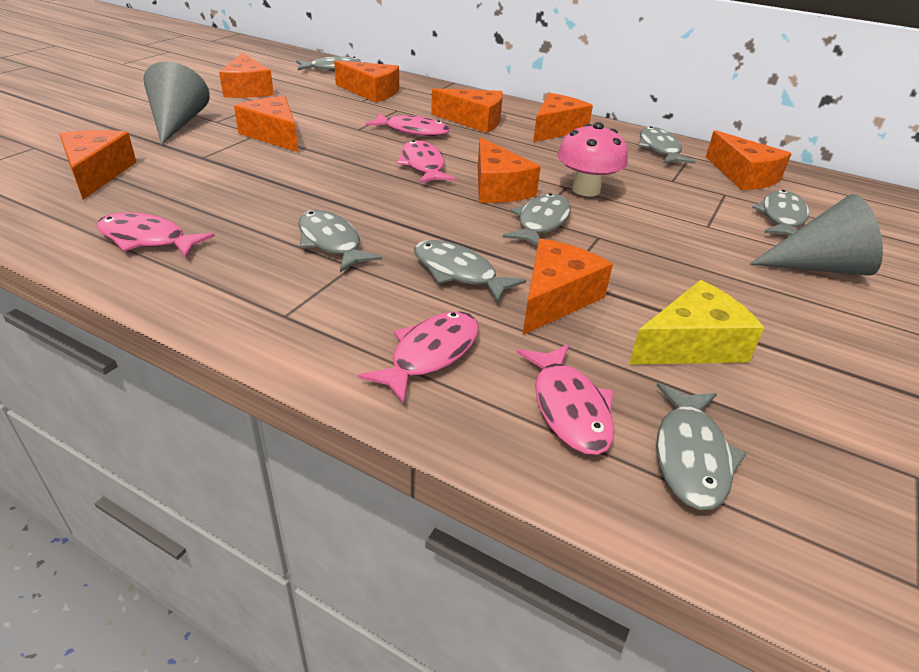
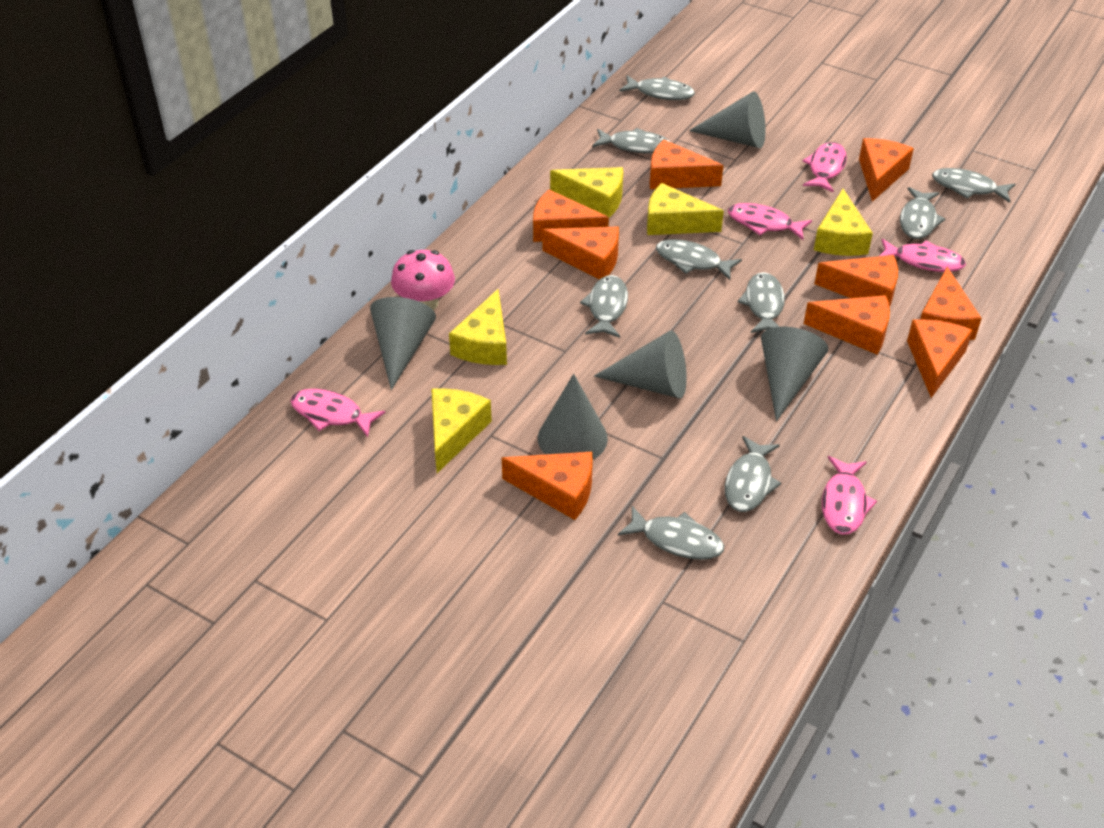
grey cone: [143,62,210,145] [750,194,883,276] = 2 -> [370,297,436,390] [538,374,608,460] [594,330,687,399] [689,91,766,148] [761,327,828,421] = 5
grey fish: [296,56,365,71] [298,210,382,272] [414,240,526,303] [503,193,571,246] [638,126,696,164] [656,383,747,510] [752,190,809,236] = 7 -> [580,275,628,338] [592,128,670,154] [618,506,724,560] [619,75,695,100] [656,239,742,280] [725,436,781,512] [738,272,785,333] [900,187,946,239] [932,168,1015,203] = 9
yellow cheese: [629,280,764,365] = 1 -> [431,388,492,473] [449,289,507,365] [550,167,623,218] [647,183,724,235] [814,189,873,256] = 5

